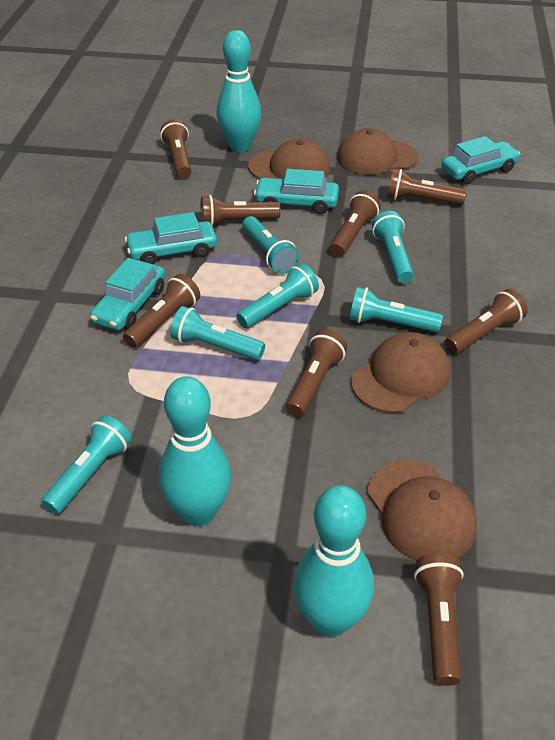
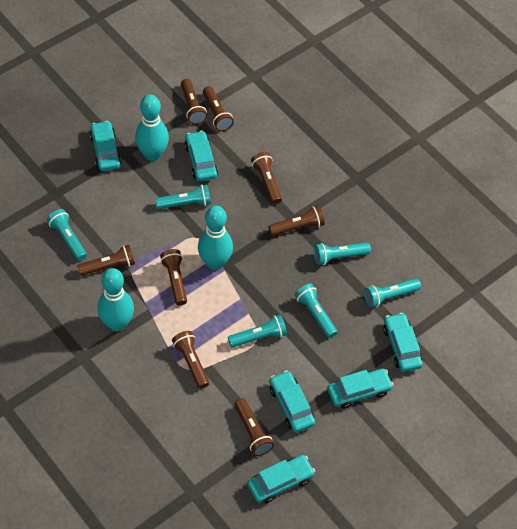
brown cap: [248,139,330,179] [337,128,418,174] [351,332,450,413] [367,460,477,560] = 4 -> none = 0
turquoise car: [90,258,165,330] [124,212,217,264] [254,169,339,214] [441,136,520,184] = 4 -> [90,121,121,171] [184,131,218,181] [247,455,315,503] [269,370,315,432] [327,368,394,409] [383,313,423,372] = 6

